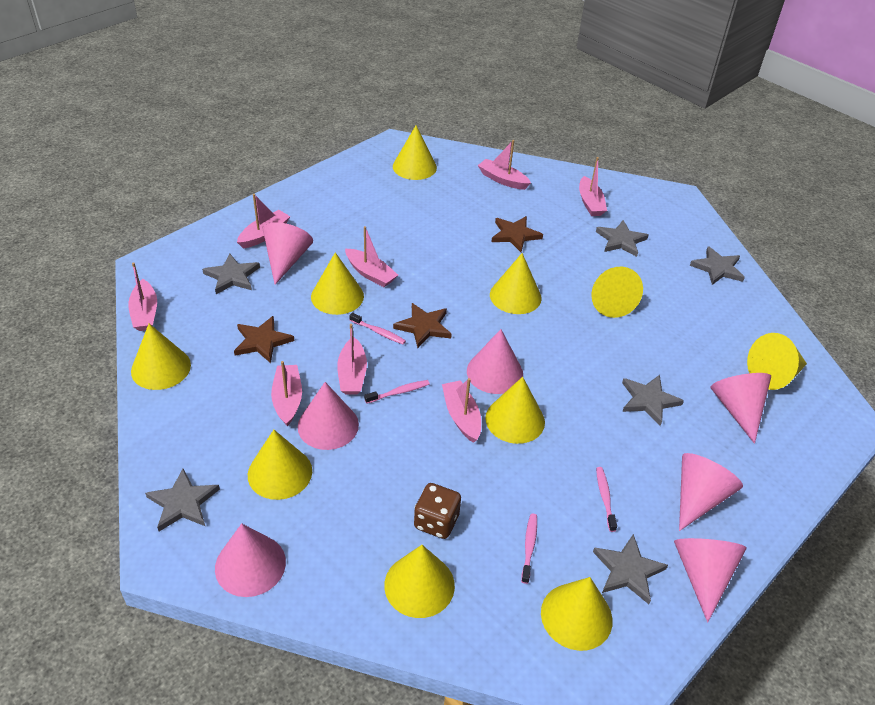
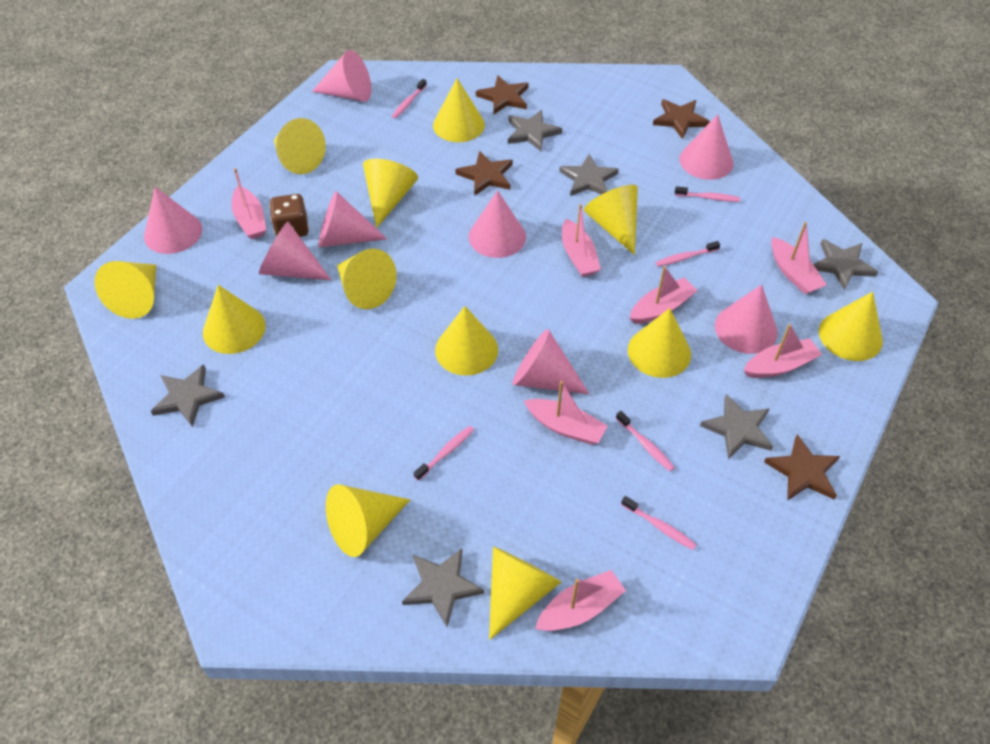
brown star: [234,316,294,363] [393,303,452,348] [491,216,543,252] = 3 -> [455,151,513,196] [476,75,529,115] [653,99,710,139] [764,434,840,501] = 4
pink boat: [128,262,157,331] [237,194,290,248] [271,361,302,427] [337,324,367,394] [345,226,398,287] [442,378,481,443] [478,140,531,190] [579,157,607,216] = 8 -> [232,168,266,239] [524,381,608,445] [535,570,626,631] [562,204,601,277] [630,266,698,324] [743,324,822,378] [771,222,827,294] = 7
pink cone: [215,523,286,597] [263,222,313,285] [298,382,359,450] [467,329,523,394] [674,538,747,623] [679,453,743,531] [711,373,771,444] = 7 -> [144,187,202,254] [259,222,331,280] [312,50,371,101] [318,191,387,247] [469,190,526,258] [513,329,589,394] [679,114,733,180] [715,284,778,354] = 8
pink toothbrush: [349,313,406,344] [364,380,430,404] [521,514,537,584] [596,467,617,532] = 4 -> [392,79,427,119] [414,426,474,481] [616,411,675,472] [621,496,697,550] [656,241,720,267] [675,186,740,202] = 6
yellow cone: [131,324,191,390] [248,430,312,500] [311,252,364,315] [384,545,455,618] [393,125,437,180] [485,377,545,444] [490,253,542,314] [541,577,613,651] [591,267,643,318] [747,333,807,390] = 10 -> [94,261,156,319] [203,285,266,354] [274,118,326,174] [326,484,410,557] [337,248,397,309] [363,159,418,228] [433,78,485,142] [435,306,498,376] [489,546,561,640] [584,185,638,255] [628,308,691,378] [819,292,883,361] = 12

